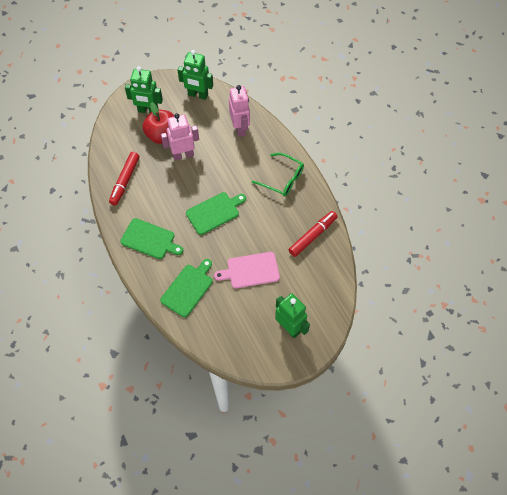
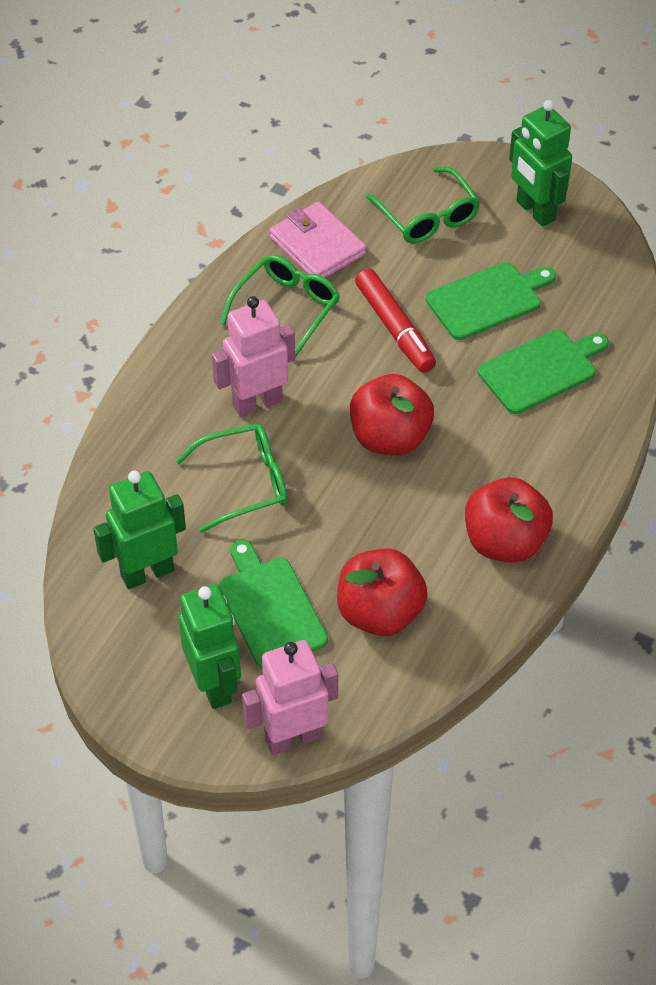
green glasses: [252,153,304,197] = 1 -> [175,424,287,533] [220,255,340,357] [366,167,480,243] = 3
pink cutting board: [214,252,280,288] = 1 -> none = 0
pink wallet: none = 0 -> [269,202,366,278] = 1
red apple: [142,102,174,144] = 1 -> [337,548,428,636] [350,374,434,456] [465,477,553,563] = 3
red marker: [109,152,140,205] [288,211,338,257] = 2 -> [355,268,436,373] = 1

